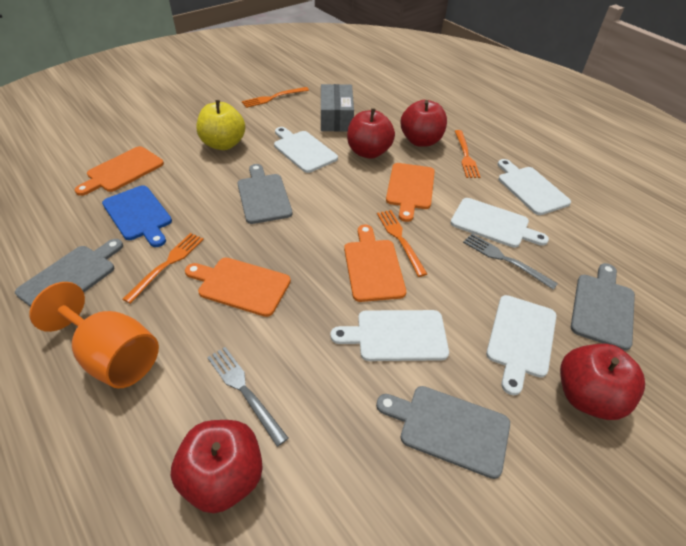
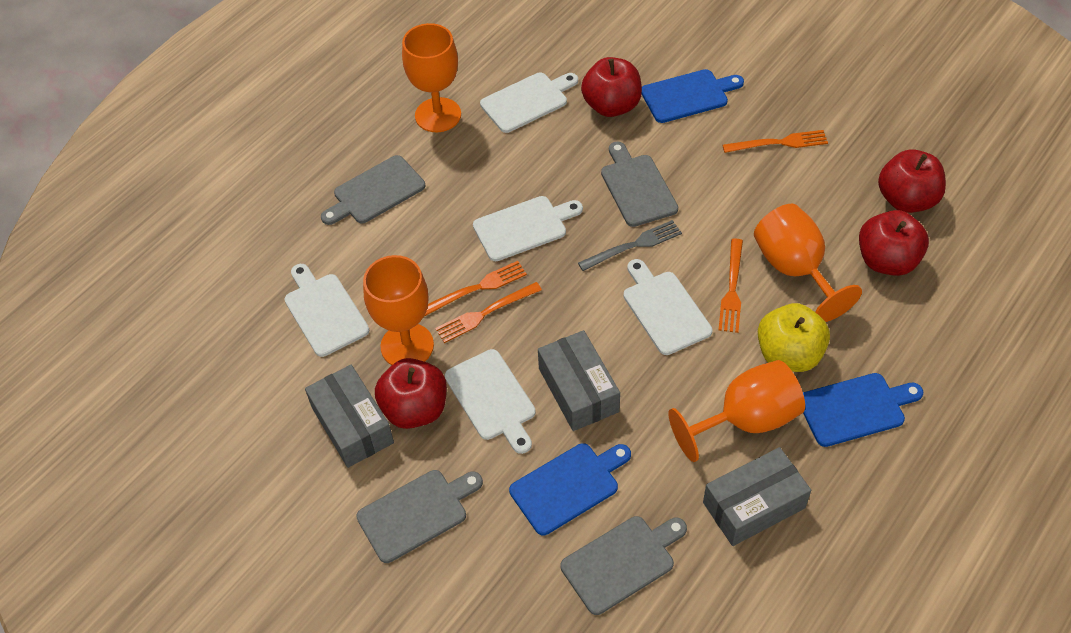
blue cutting board: [102,185,172,247] = 1 -> [509,443,631,535] [642,69,744,123] [803,373,923,447] = 3
grey box: [321,84,354,132] = 1 -> [305,365,394,468] [538,330,620,431] [703,447,811,546] = 3
grey fork: [207,347,288,447] [463,234,558,290] = 2 -> [578,220,682,271] = 1
orange cutting board: [75,146,164,196] [185,258,291,317] [344,224,406,302] [386,163,435,222] = 4 -> none = 0
orange goblet: [29,282,159,389] = 1 -> [363,255,434,365] [402,23,461,132] [668,360,805,462] [754,204,862,322] = 4

